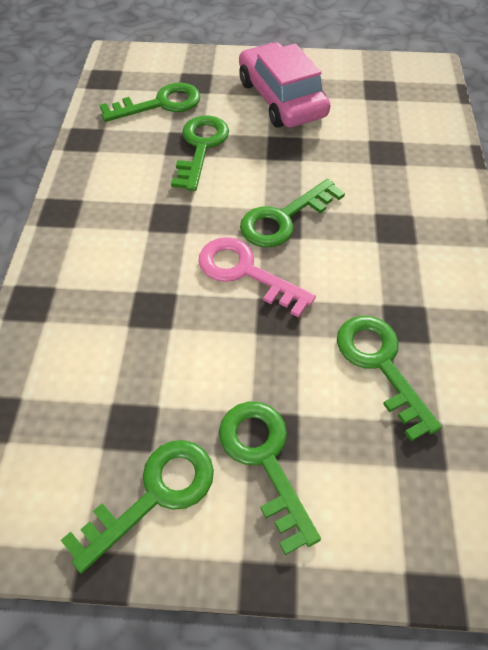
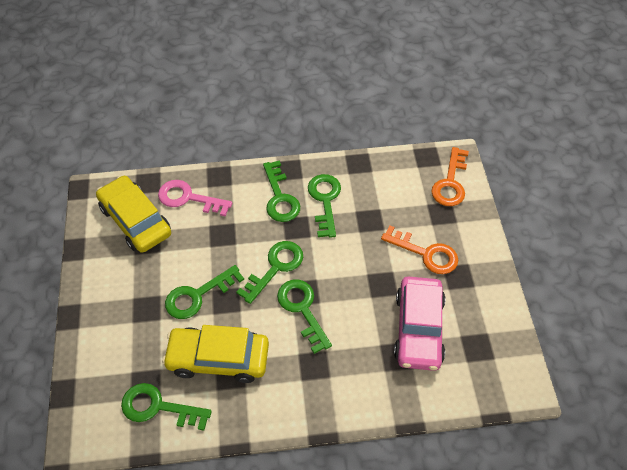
orange key: none = 0 -> [381,225,458,274] [431,147,469,206] = 2
yellow car: none = 0 -> [96,175,171,253] [162,325,269,383] = 2

